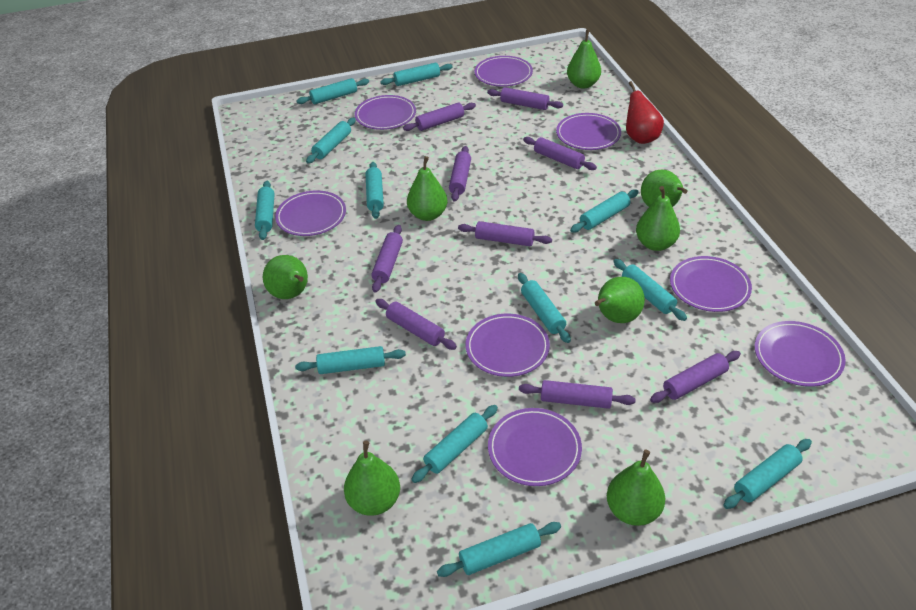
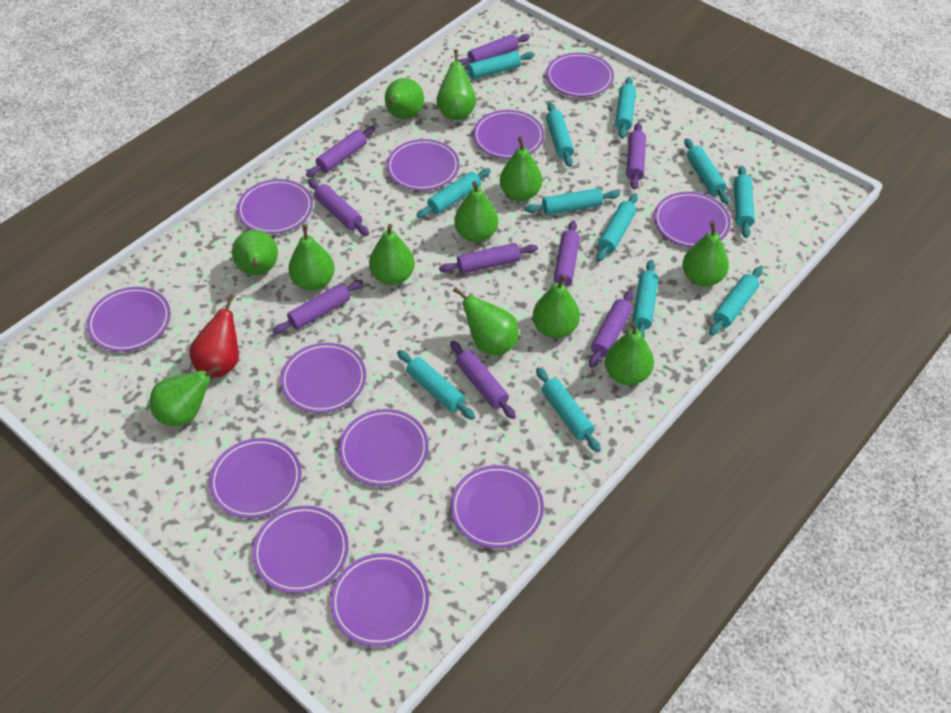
green pear: [263,255,308,299] [344,441,400,516] [407,156,447,221] [567,29,601,89] [595,277,645,323] [607,450,665,526] [636,186,680,251] [641,170,688,207] = 8 -> [150,365,221,426] [232,230,278,275] [288,224,335,290] [369,224,415,285] [385,78,424,119] [436,49,476,120] [453,287,519,355] [454,181,498,242] [500,136,542,201] [532,275,580,338] [605,322,654,385] [682,221,729,287] = 12
purple plate: [275,190,346,236] [355,95,416,130] [466,314,550,377] [474,56,533,87] [488,408,582,486] [556,113,621,150] [670,256,752,312] [755,321,846,387] = 8 -> [87,287,171,352] [209,438,302,518] [237,179,313,234] [252,506,349,593] [280,343,366,413] [330,553,429,647] [339,409,429,486] [386,139,460,191] [451,465,544,548] [473,110,544,159] [546,53,614,97] [654,192,731,247] = 12

